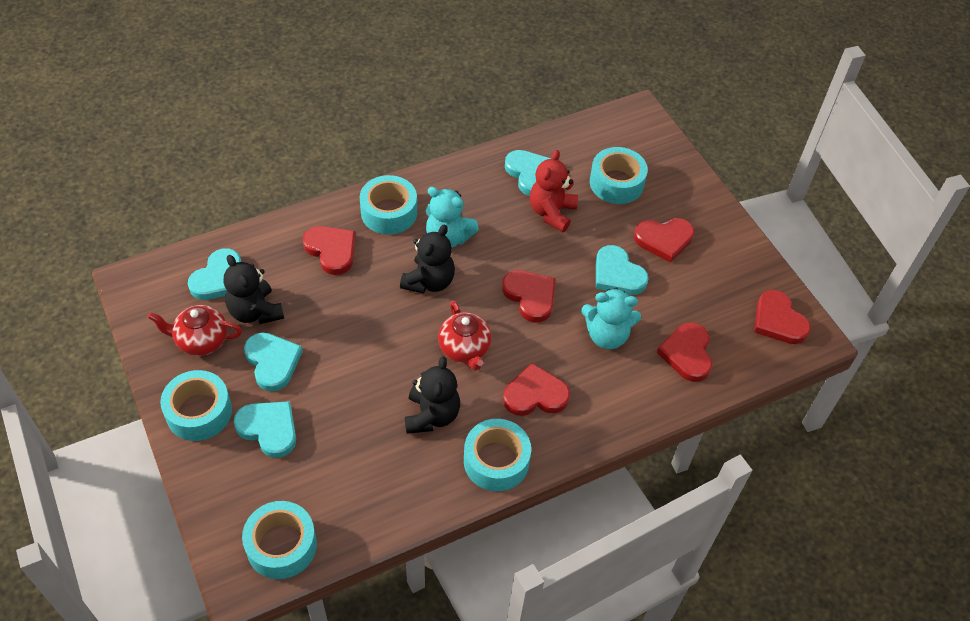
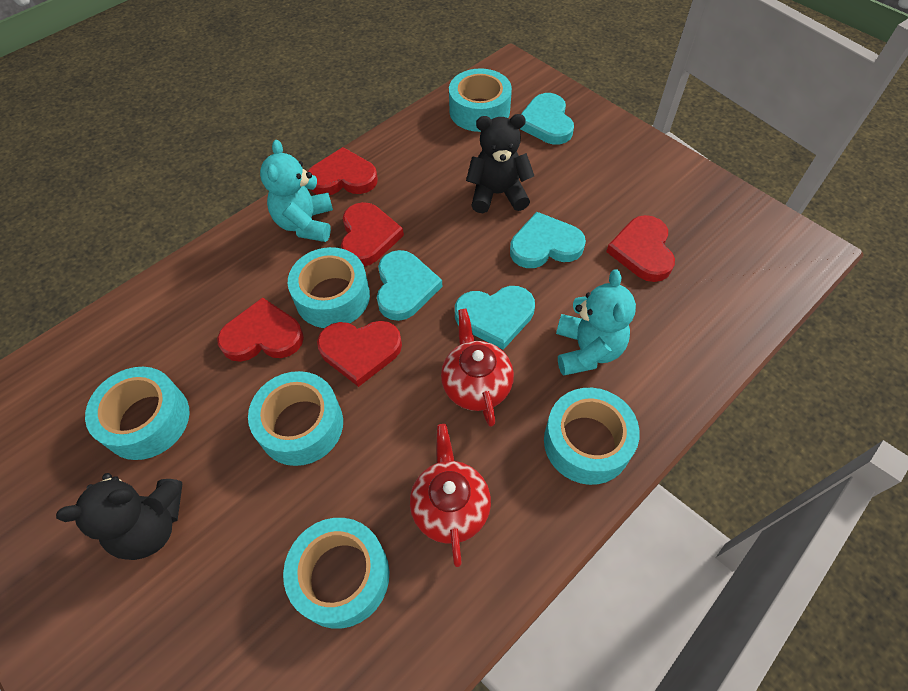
black teddy bear: [224,255,284,324] [400,224,455,293] [405,356,460,434] = 3 -> [56,473,182,560] [466,114,534,213] = 2
red heart: [303,226,356,275] [502,270,555,322] [503,363,570,416] [634,218,694,263] [657,322,712,382] [754,290,811,344] = 6 -> [217,297,304,362] [308,147,378,195] [317,321,402,387] [341,202,404,266] [606,215,675,282] = 5
red teddy bear: [530,150,578,232] = 1 -> none = 0
turquoise heart: [188,248,241,300] [234,401,296,458] [244,333,303,391] [505,150,551,196] [596,245,649,295] = 5 -> [377,250,442,321] [455,286,535,350] [510,212,586,268] [520,93,574,145] = 4
turquoise tape: [160,370,232,441] [242,501,317,579] [360,175,417,235] [464,419,531,491] [590,147,648,204] = 5 -> [85,367,190,460] [248,371,343,466] [283,518,389,629] [288,247,370,328] [449,68,512,132] [544,388,640,485] = 6

